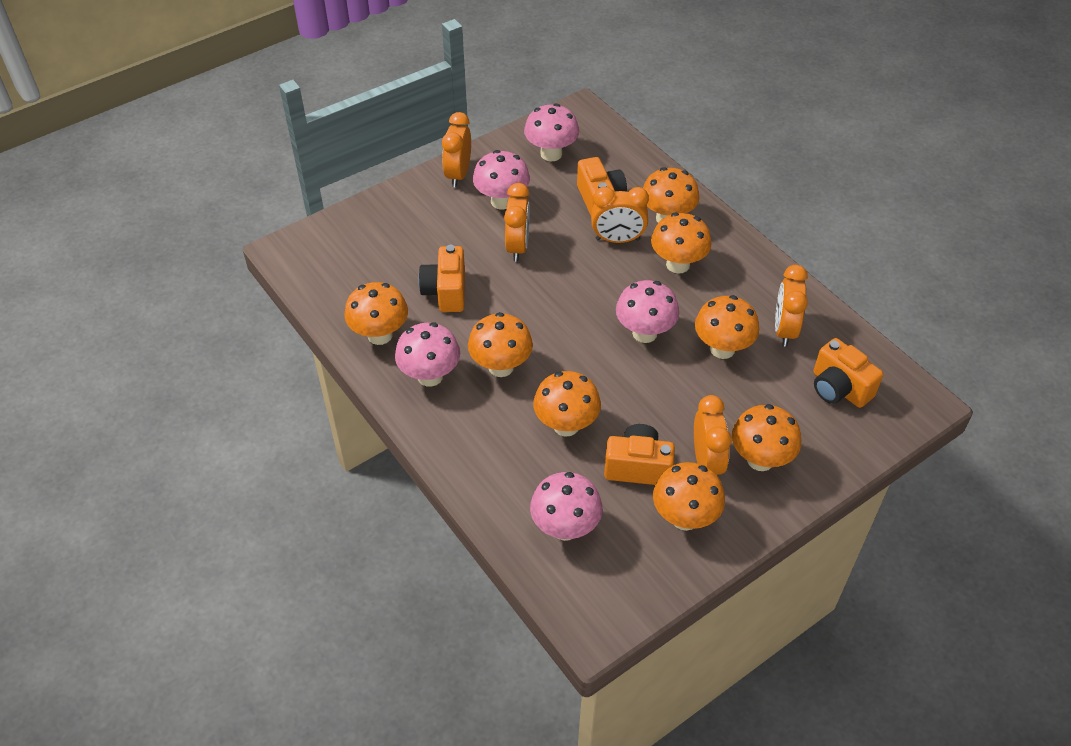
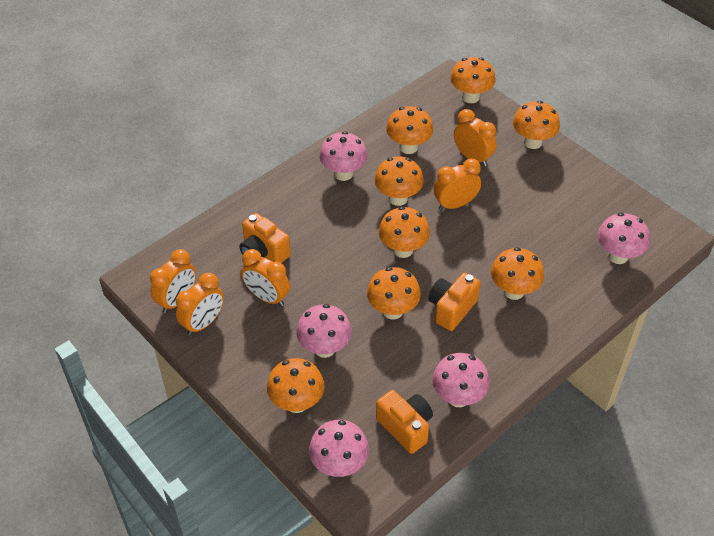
orange camera: [418,245,465,312] [577,157,627,215] [604,424,675,485] [813,338,883,408] = 4 -> [240,213,291,263] [376,390,433,454] [428,272,481,331] = 3

